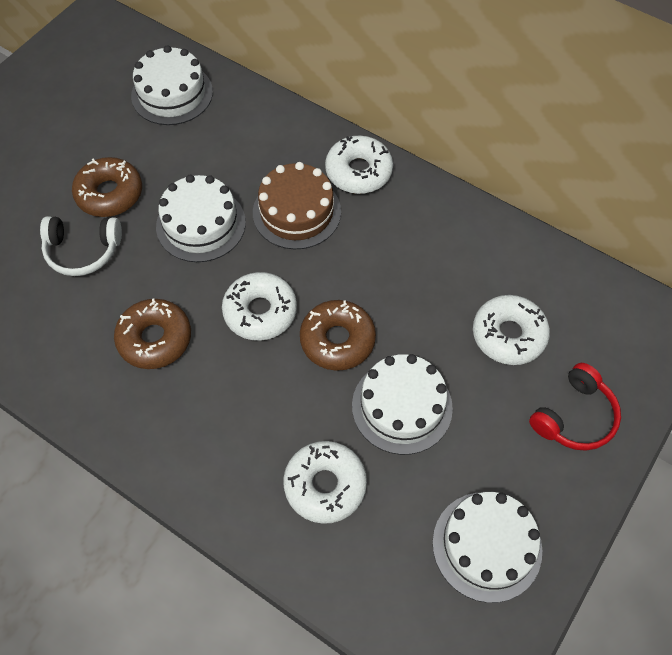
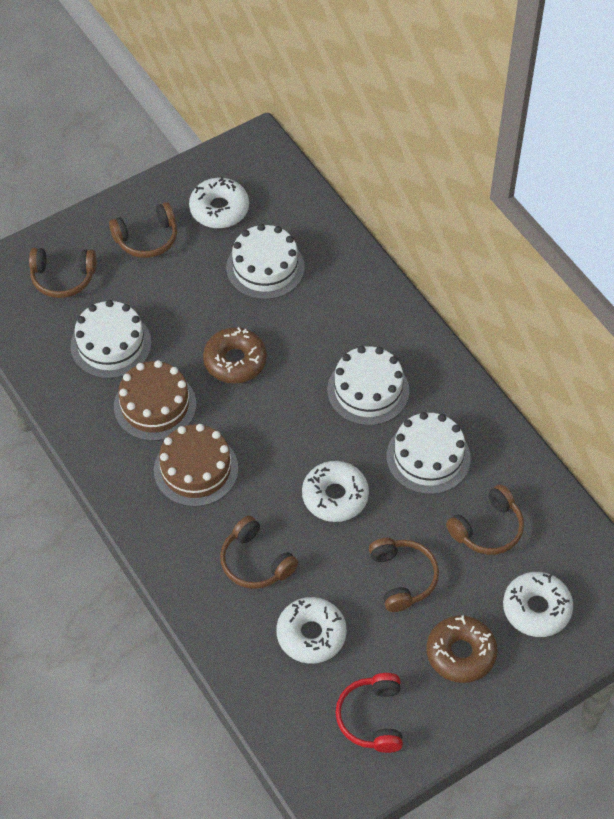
brown cake: [253,162,341,249] = 1 -> [114,360,196,441] [154,424,238,507] = 2
brown donut: [72,157,142,217] [114,299,191,369] [300,300,376,371] = 3 -> [203,327,267,384] [427,615,497,683] = 2
brown headphones: none = 0 -> [29,248,96,298] [109,202,177,258] [220,516,298,589] [369,538,439,612] [446,484,524,555] = 5
white headphones: [40,216,122,276] = 1 -> none = 0

